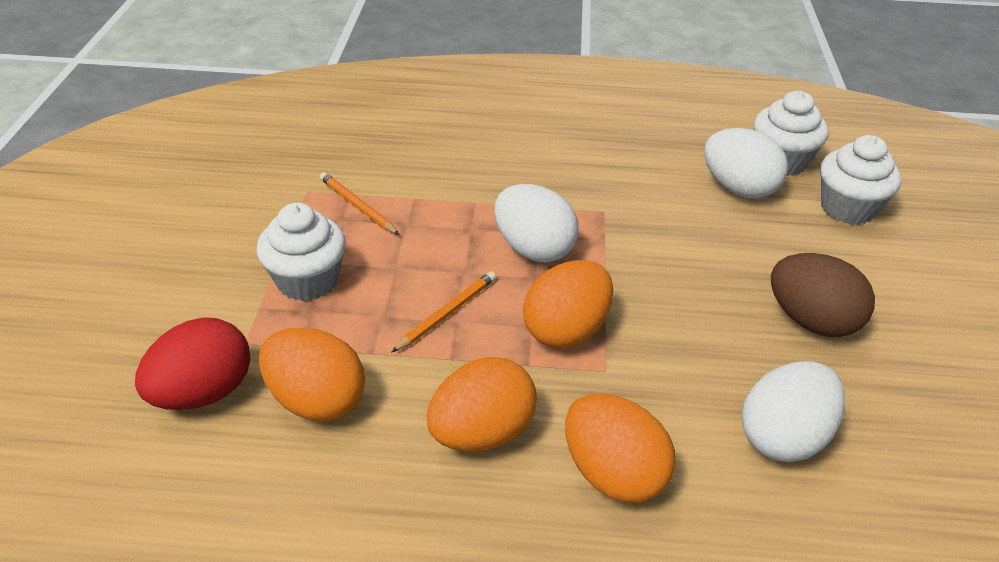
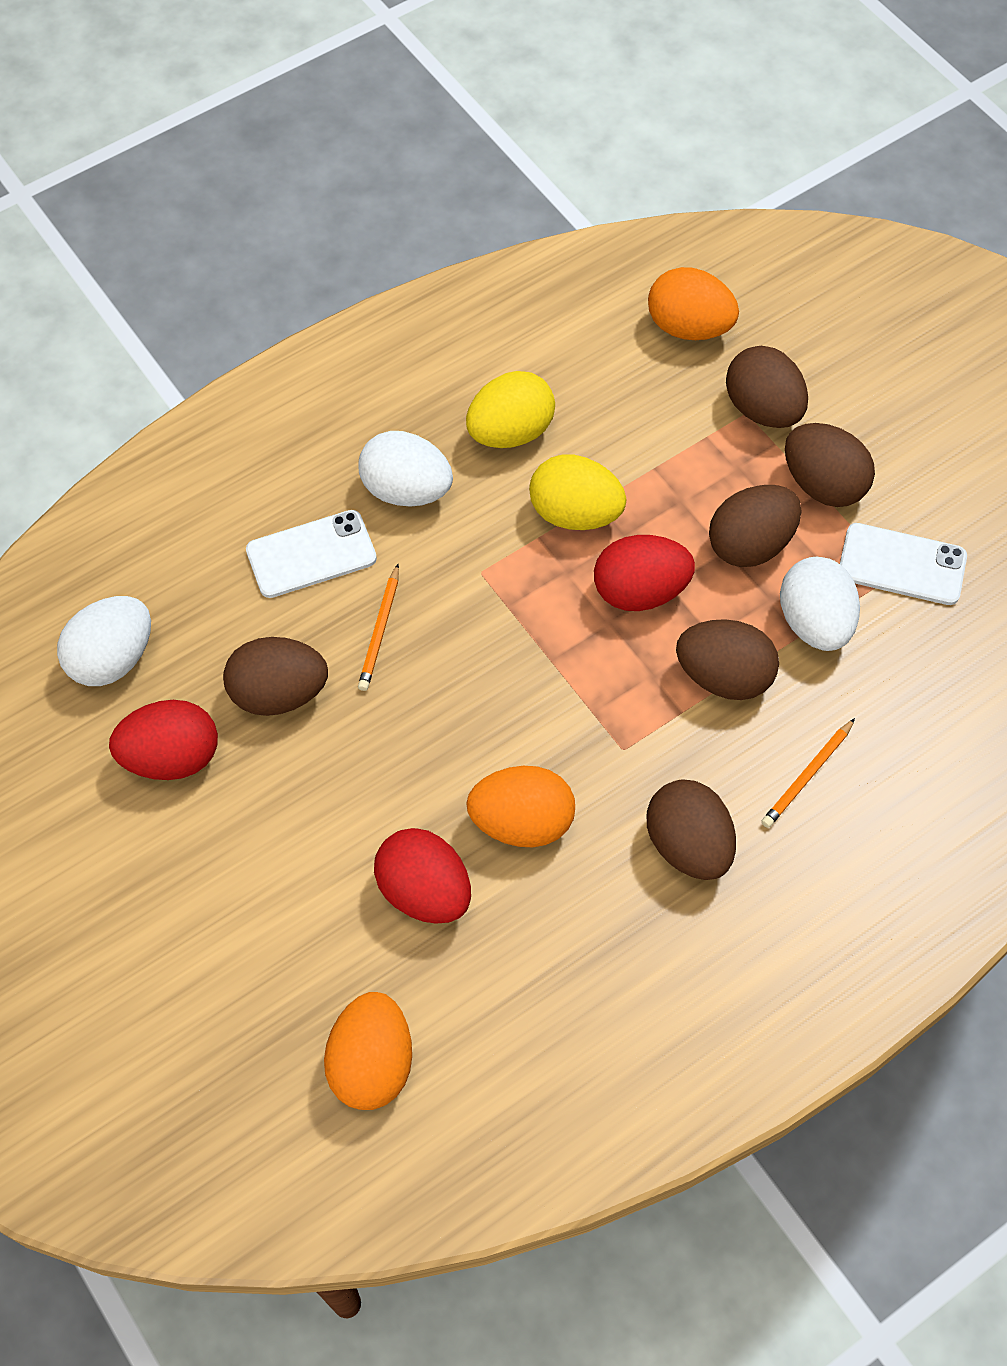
brown egg: [771,253,875,337] = 1 -> [223,637,328,716] [647,780,736,880] [676,619,779,700] [709,485,801,567] [726,346,808,428] [785,423,875,507] = 6
orange egg: [259,327,365,421] [427,357,537,452] [523,260,613,349] [565,394,675,503] = 4 -> [324,992,412,1110] [466,766,575,847] [648,267,739,340] = 3
red egg: [135,317,250,410] = 1 -> [109,700,218,780] [374,828,471,924] [594,535,695,611] = 3
white cupcake: [257,203,346,301] [754,91,829,176] [820,135,901,225] = 3 -> none = 0
white phone: none = 0 -> [246,510,377,598] [840,523,967,605] = 2
yellow egg: none = 0 -> [466,371,555,448] [529,454,626,530] = 2

